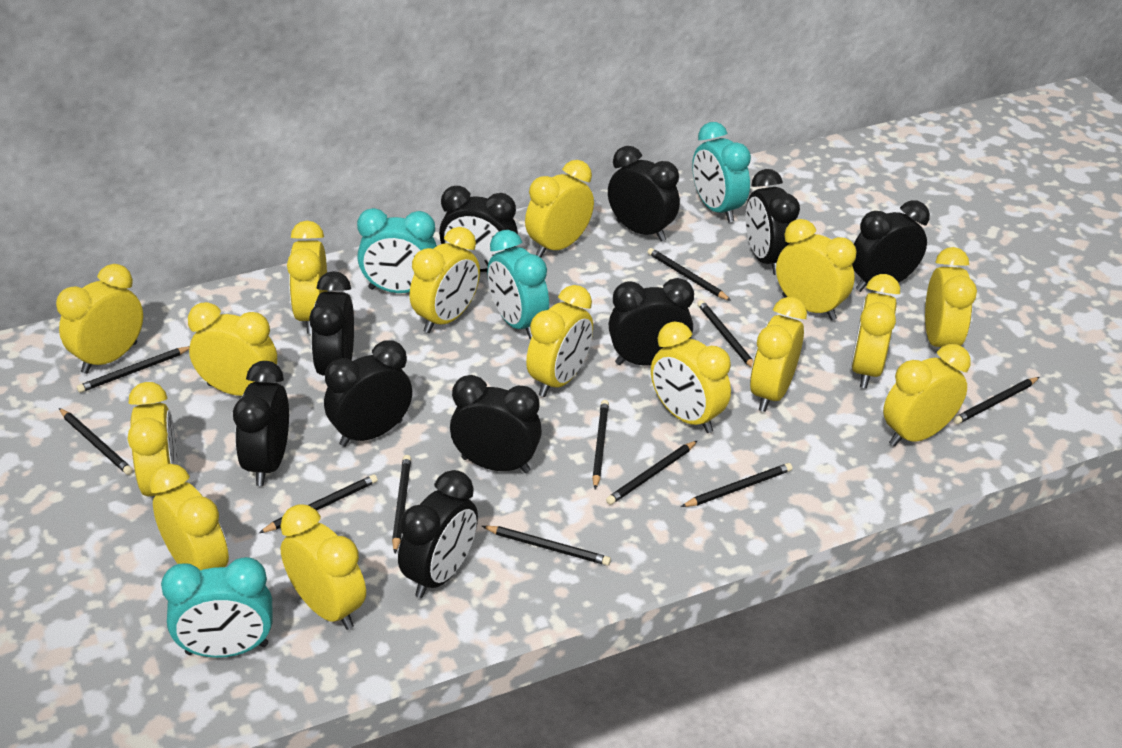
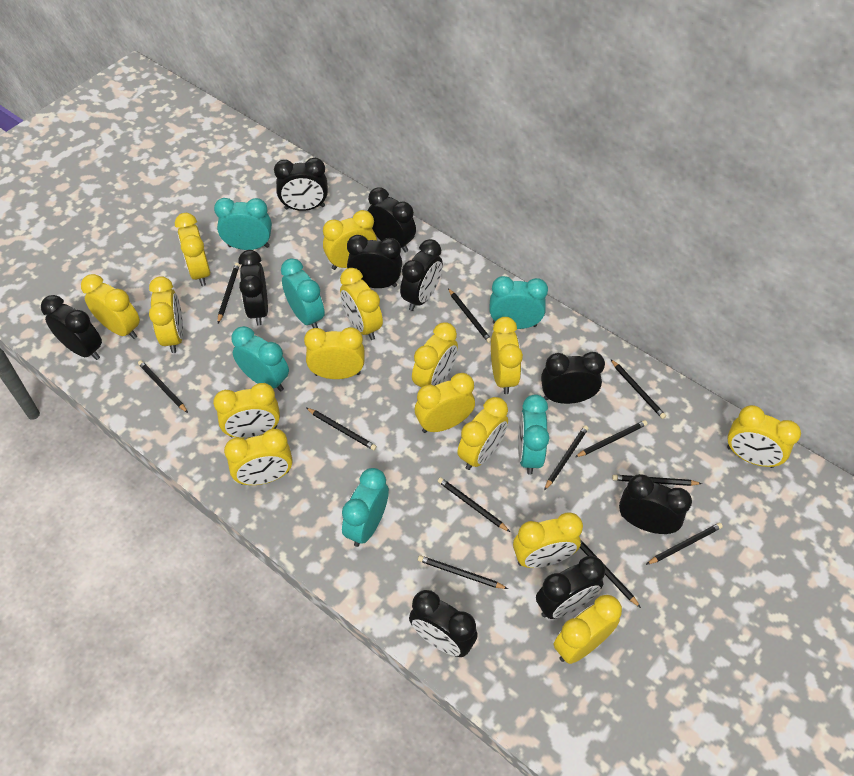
black pencil: [59,408,133,475] [77,346,190,393] [259,474,378,533] [392,455,411,553] [482,526,611,565] [592,400,609,490] [606,440,698,505] [648,248,731,301] [681,463,792,507] [697,300,753,368] [953,377,1039,424] = 11 -> [138,360,188,413] [218,263,240,323] [306,408,377,450] [418,555,508,589] [438,477,510,532] [448,288,491,343] [544,425,589,490] [575,420,647,457] [580,540,641,608] [611,359,666,419] [612,475,702,486] [646,523,723,565] = 12
turquoise clock: [161,557,273,658] [357,208,437,293] [487,230,549,339] [692,122,751,222] = 4 -> [214,198,272,250] [231,326,289,391] [281,258,325,328] [342,468,389,547] [489,276,548,329] [518,394,549,475] = 6

